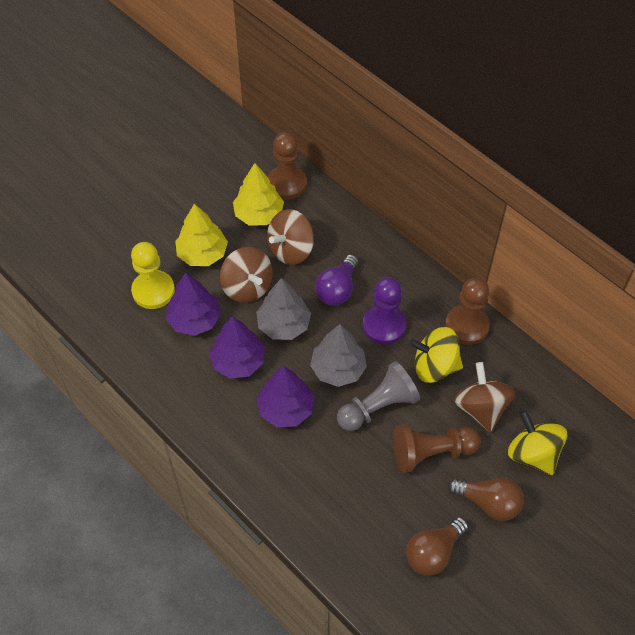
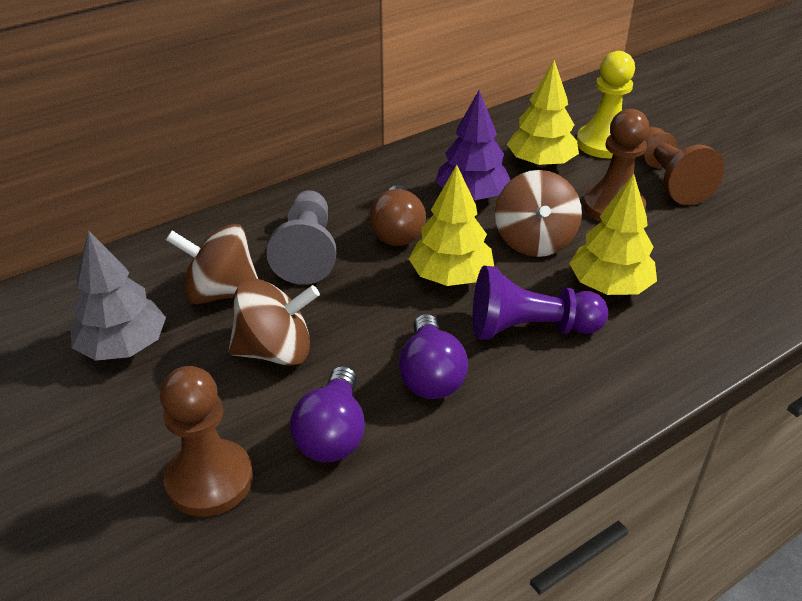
brown light bulb: [406,517,468,575] [448,477,524,521] = 2 -> [369,185,426,246] = 1
grey tree: [256,278,311,340] [310,324,367,387] = 2 -> [70,230,166,361] = 1
purple light bulb: [315,254,358,306] = 1 -> [290,366,365,462] [399,314,468,399] = 2
purple tree: [166,273,221,336] [209,316,265,379] [256,366,314,427] = 3 -> [435,90,510,201] = 1
yellow spinning top: [409,327,463,383] [508,410,567,475] = 2 -> none = 0
yellow tree: [175,204,228,266] [233,163,284,225] = 2 -> [409,165,494,286] [507,60,579,167] [569,174,657,295] = 3

